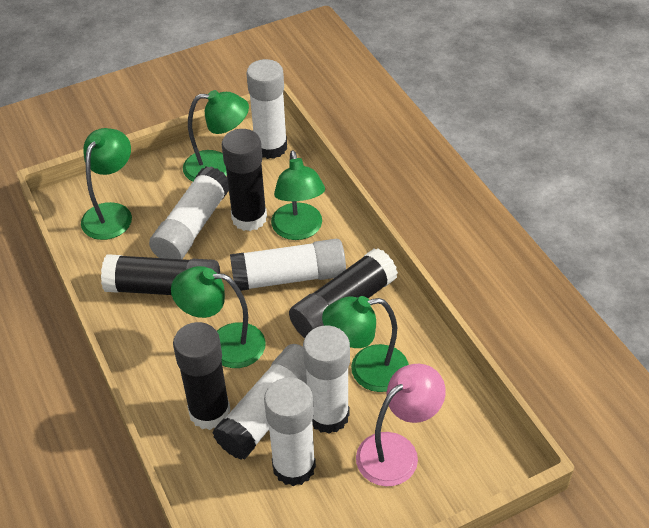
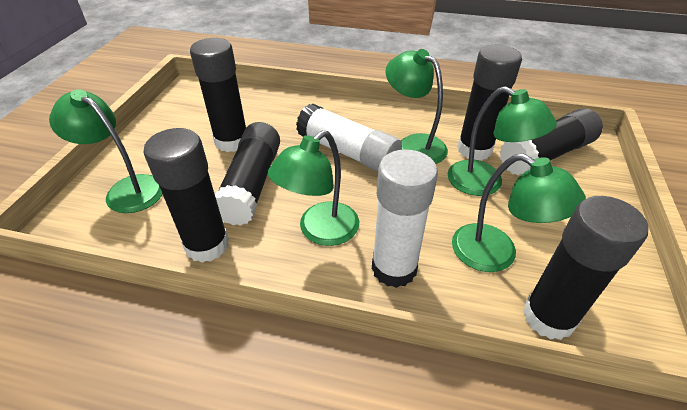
black glue stick: [101,254,220,295] [173,322,231,430] [222,129,267,231] [289,248,398,338] = 4 -> [143,128,229,263] [190,38,246,152] [215,122,280,226] [457,45,522,161] [500,108,603,175] [523,196,649,340] = 6
pink lamp: [356,364,446,486] = 1 -> none = 0
white glue stick: [149,166,229,259] [212,344,307,460] [230,239,346,291] [246,59,287,159] [264,377,316,486] [303,326,350,434] = 6 -> [296,104,402,172] [372,149,438,288] = 2

